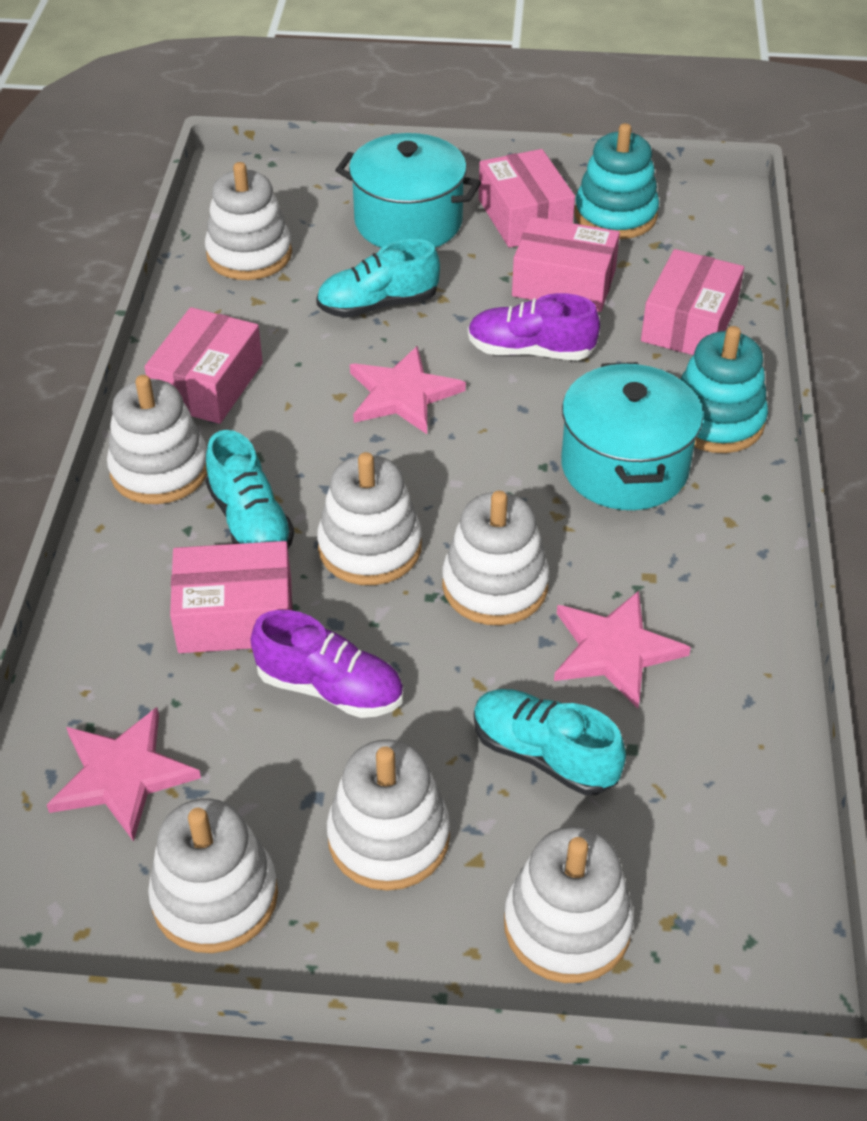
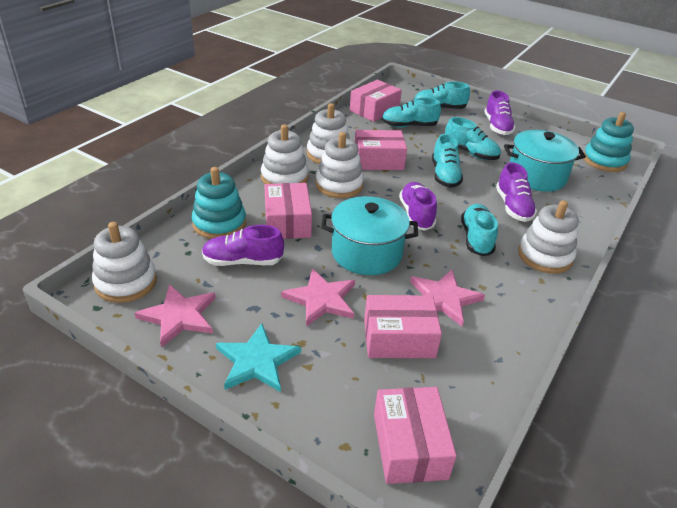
purple shoe: [251,610,403,718] [468,293,600,360] = 2 -> [202,225,284,266] [399,182,437,231] [484,90,516,135] [496,162,537,222] = 4
turquoise shoe: [206,430,294,548] [316,239,440,318] [474,689,626,795] = 3 -> [382,97,441,127] [414,82,470,109] [432,134,463,188] [445,117,501,160] [461,204,498,256] = 5
turquoise star: none = 0 -> [216,323,301,392] = 1
white stacking toy: [107,375,207,504] [148,798,278,953] [205,162,292,280] [317,452,422,585] [327,739,450,891] [442,491,550,625] [504,827,634,983] = 7 -> [92,222,157,303] [261,124,309,184] [307,103,350,164] [316,132,364,198] [518,200,579,274] = 5

